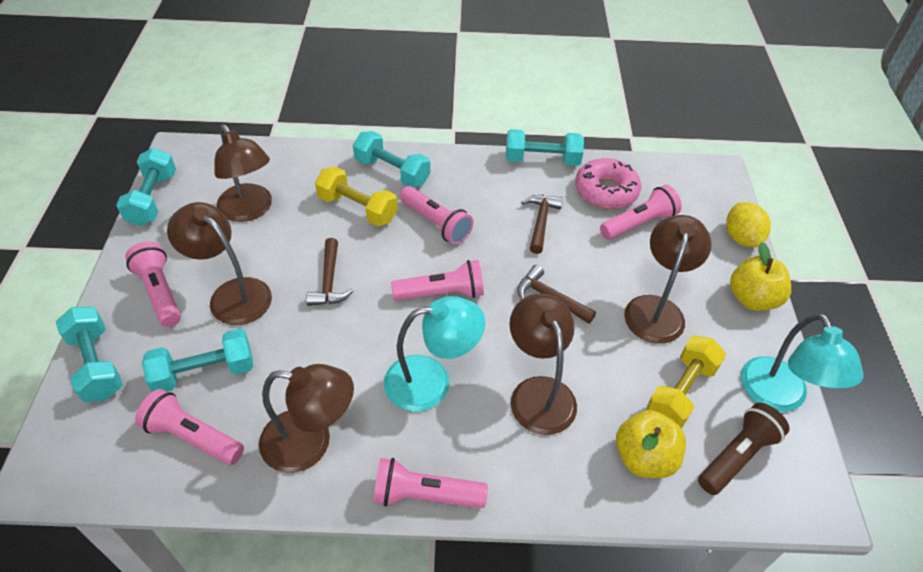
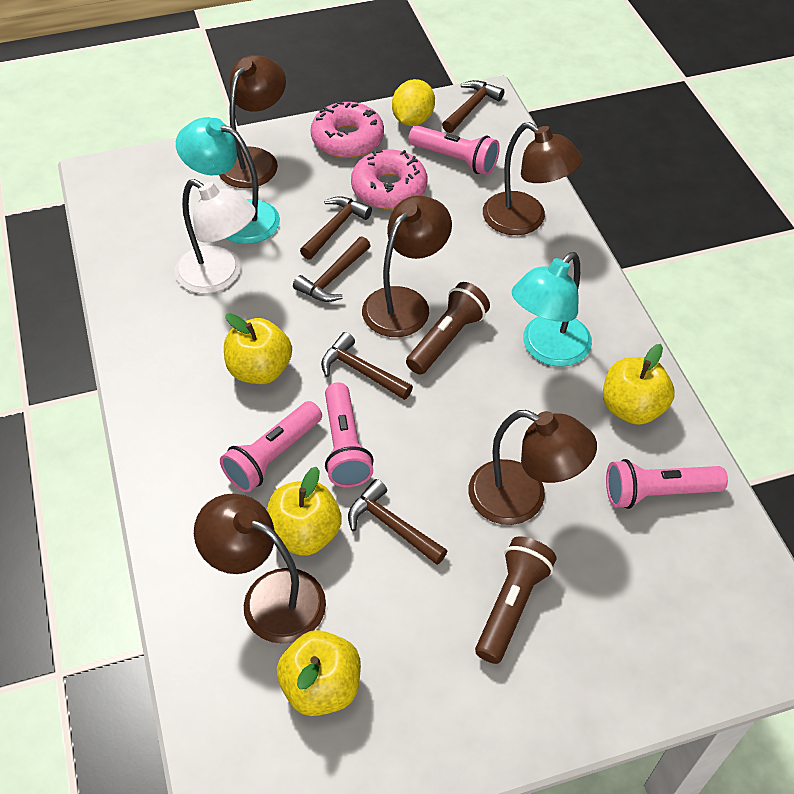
brown flashlight: [698,403,789,495] = 1 -> [406,282,490,375] [475,536,556,664] = 2
brown hammer: [306,238,353,306] [517,265,596,324] [521,195,563,254] = 3 -> [293,236,371,302] [300,196,372,260] [321,332,413,400] [348,479,447,565] [442,80,504,133] = 5
pink donut: [575,158,641,209] = 1 -> [311,102,384,158] [351,149,427,209] = 2
pink flashlight: [125,241,181,327] [135,389,244,465] [373,458,488,508] [391,260,484,301] [400,186,473,245] [600,185,682,240] = 6 -> [220,401,322,492] [325,382,374,487] [409,125,500,175] [606,459,728,509] = 4
turquoise dumbbell: [56,307,123,402] [116,148,176,226] [142,329,253,392] [353,131,430,188] [506,129,584,166] = 5 -> none = 0
white lamp: none = 0 -> [175,179,256,294] = 1
yellow apple: [616,410,686,478] [730,242,791,311] = 2 -> [224,313,292,384] [267,467,342,556] [277,630,361,716] [603,344,675,425] = 4
yellow dumbbell: [315,167,398,227] [646,336,726,429] = 2 -> none = 0

